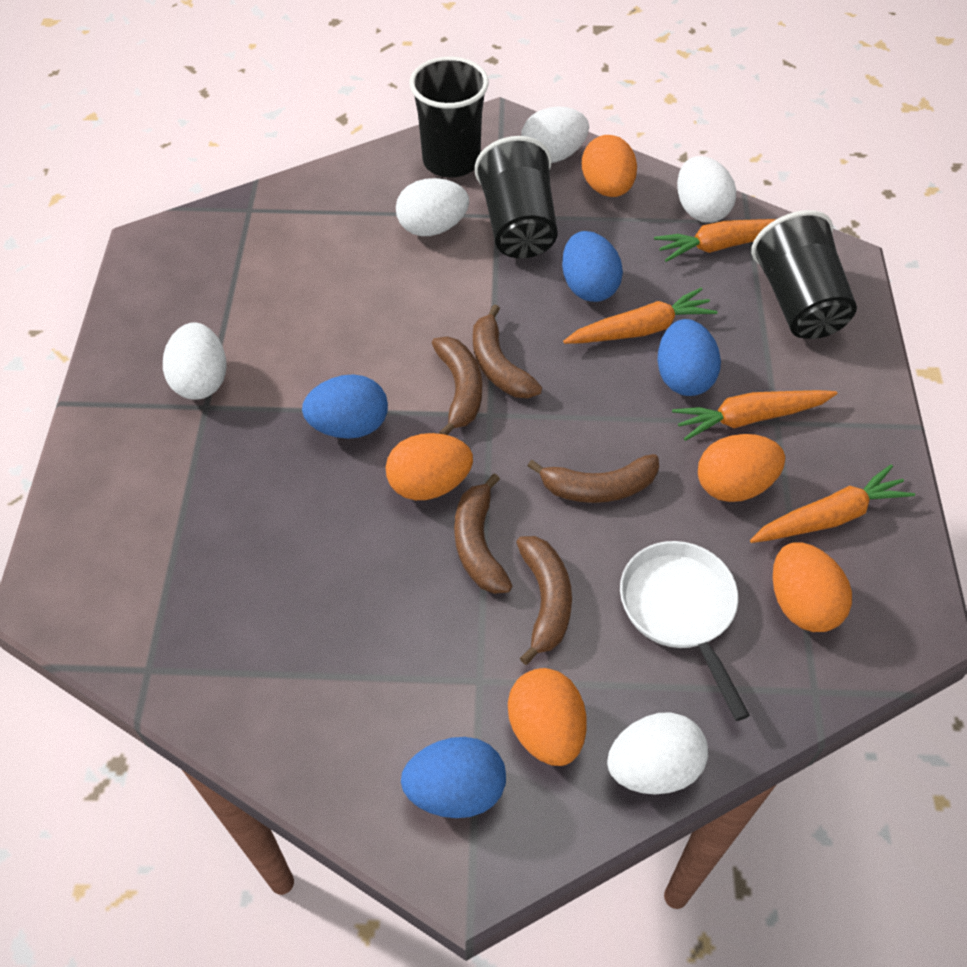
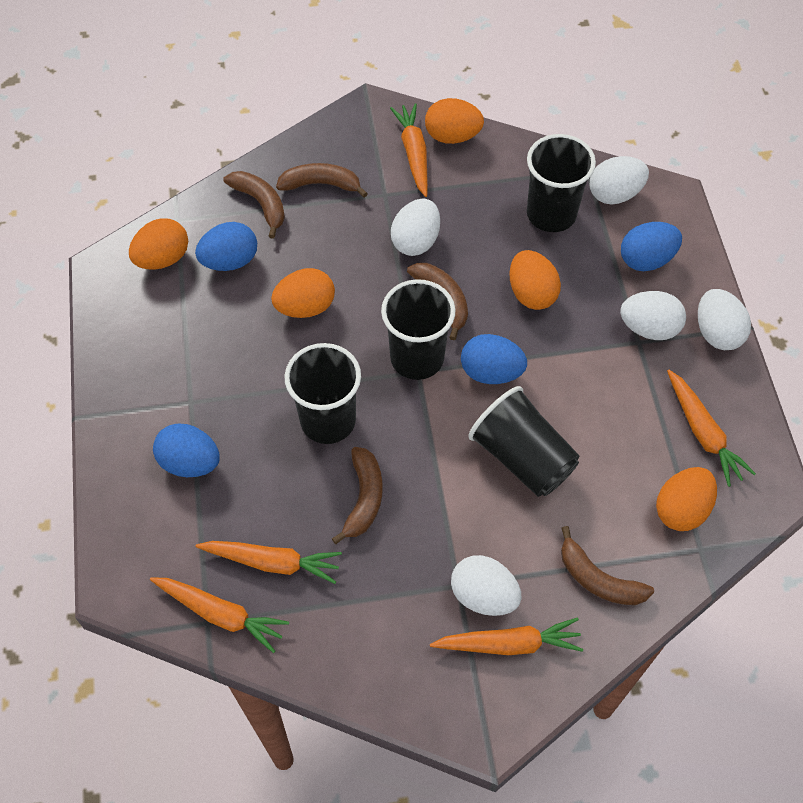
black cup: [410,57,489,177] [475,136,558,258] [752,210,857,339] = 3 -> [285,343,361,444] [381,279,455,380] [469,386,580,497] [527,134,596,232] = 4
orange carrot: [563,288,717,344] [654,219,776,262] [672,390,837,441] [750,464,915,543] = 4 -> [150,577,289,653] [196,541,342,584] [390,103,428,197] [430,618,583,655] [667,369,756,487] = 5
white pan: [620,541,750,721] = 1 -> none = 0

